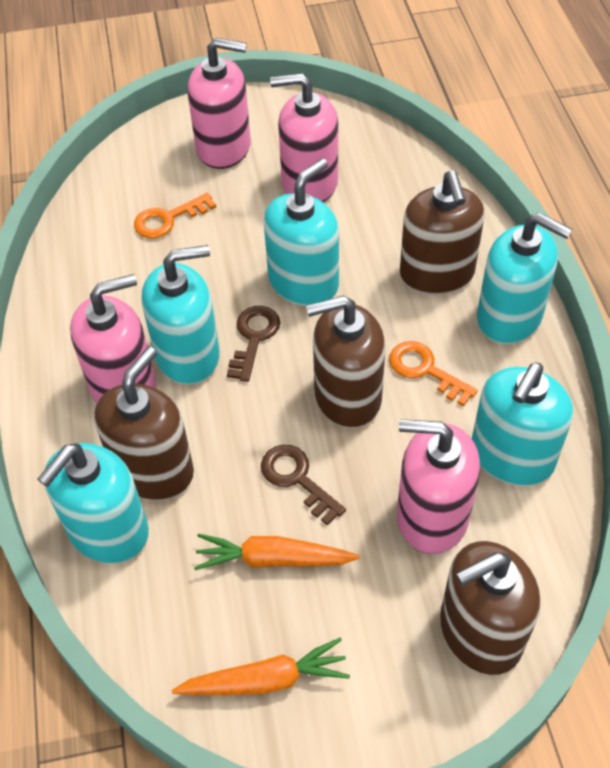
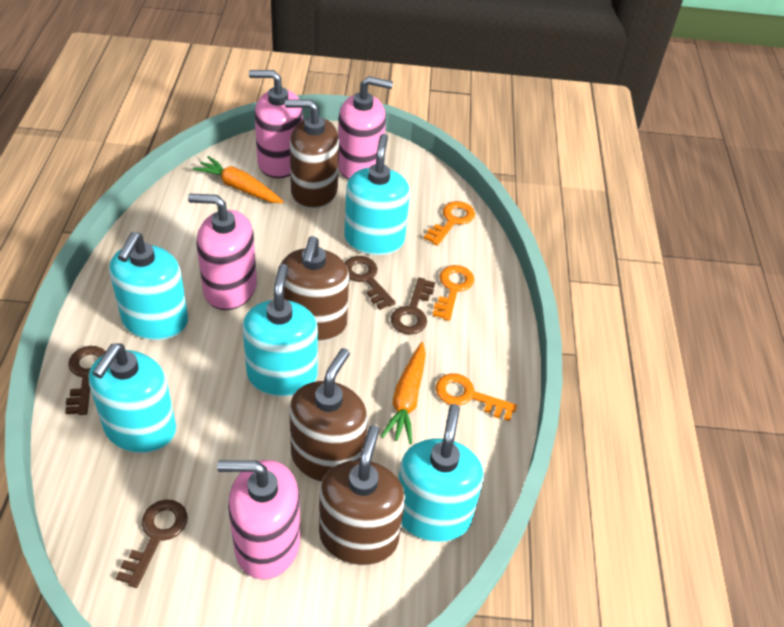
brown key: [227,306,280,382] [261,445,346,525] = 2 -> [65,346,106,415] [116,499,188,588] [345,256,396,310] [391,277,435,335] = 4
orange key: [134,193,216,238] [389,341,478,406] = 2 -> [424,201,475,246] [433,265,474,321] [436,373,517,421] = 3

